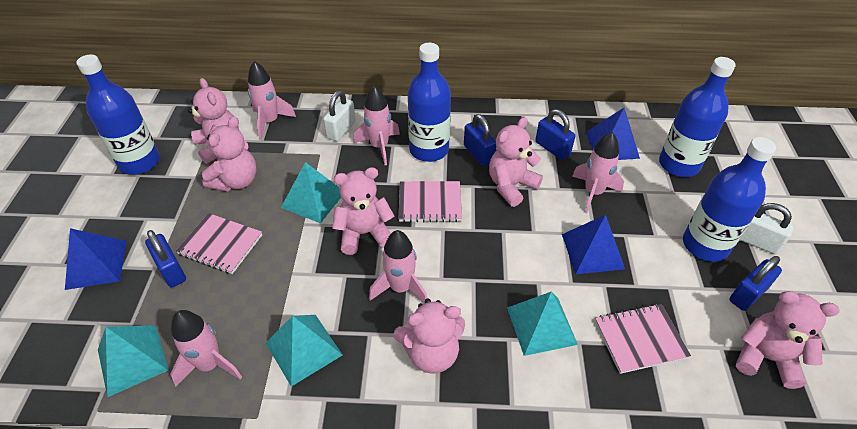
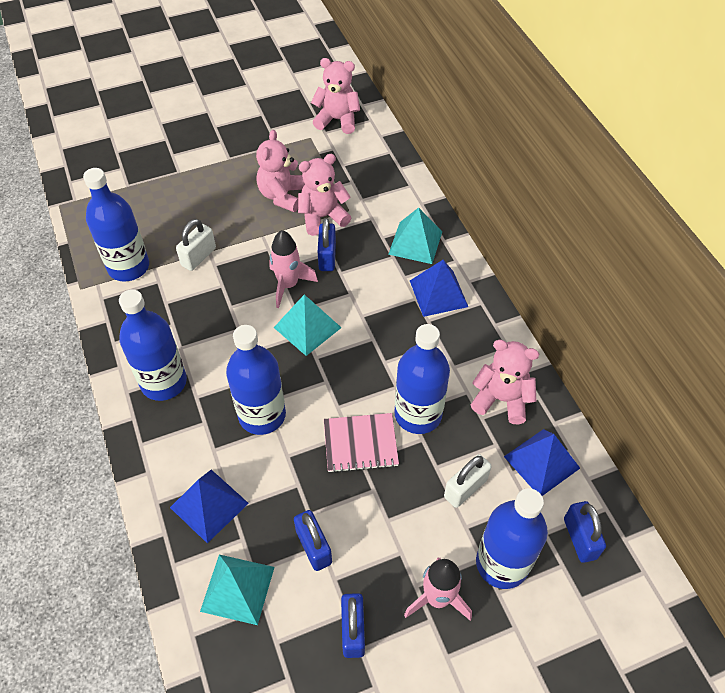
blue bottle: [77,54,160,175] [408,43,451,162] [659,57,736,177] [683,137,776,262] = 4 -> [83,168,149,282] [119,289,187,401] [226,325,286,435] [395,324,450,434] [476,488,548,589] = 5
pink notebook: [176,213,262,274] [398,181,462,223] [595,304,691,374] = 3 -> [324,413,399,473] = 1
pink rocket: [170,310,242,387] [248,61,296,139] [353,86,400,165] [369,230,427,304] [572,132,624,213] = 5 -> [269,230,318,308] [404,558,472,621] = 2
pink teddy bear: [188,78,239,164] [202,116,257,192] [332,167,394,255] [394,298,465,374] [489,117,543,207] [736,291,840,389] = 6 -> [256,130,305,212] [298,154,351,236] [311,58,360,134] [471,340,539,424] = 4
turquoise pyramid: [98,325,168,397] [266,315,342,387] [281,162,341,224] [507,291,578,356] = 4 -> [200,555,275,625] [274,294,342,356] [388,207,443,264] = 3

